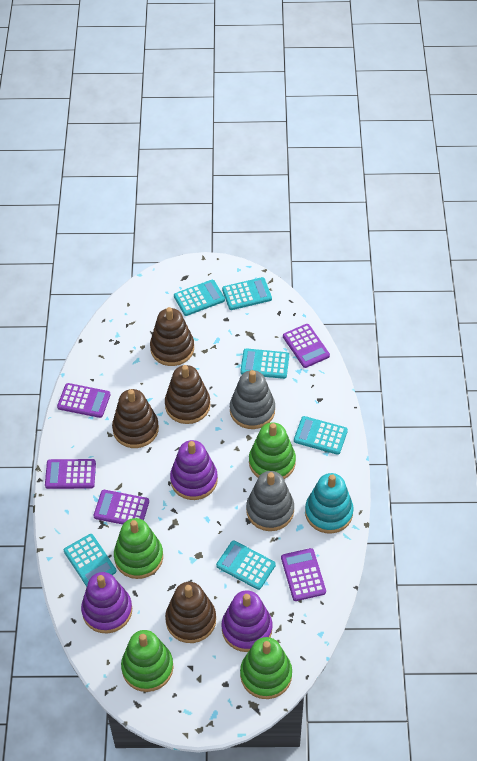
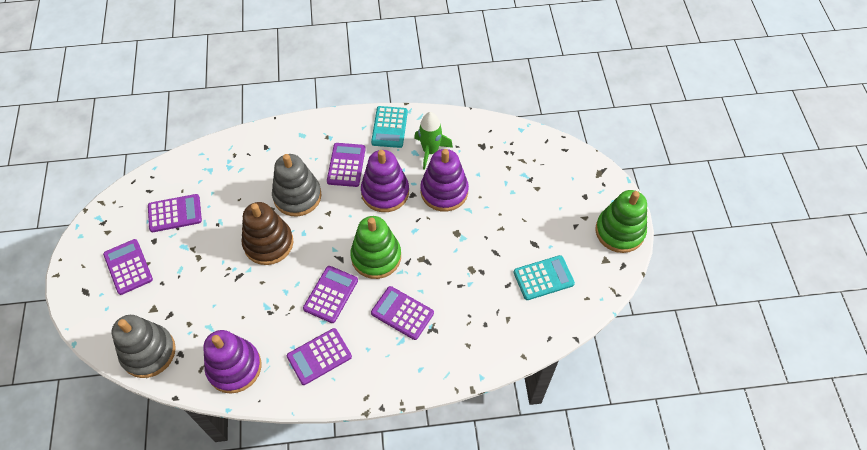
brown stacking toy: [112,389,159,448] [150,307,194,366] [165,365,210,424] [165,582,216,643] = 4 -> [242,202,293,265] = 1
green rocket: none = 0 -> [414,112,453,170] = 1
green stacking toy: [114,518,163,579] [121,630,173,692] [240,637,292,699] [249,422,296,479] = 4 -> [350,216,401,279] [595,190,647,253] = 2
purple calculator: [45,459,96,489] [57,383,111,418] [93,490,149,524] [281,548,326,601] [283,324,330,368] = 5 -> [103,239,153,295] [148,194,202,232] [287,328,352,385] [303,266,358,323] [327,143,366,187] [371,286,434,340] = 6
turquoise calculator: [64,534,116,587] [174,280,225,316] [216,540,276,590] [222,277,272,310] [240,348,289,379] [294,416,348,455] = 6 -> [371,106,408,148] [513,255,575,300] = 2
turquoise stacking toy: [305,473,354,533] = 1 -> none = 0

